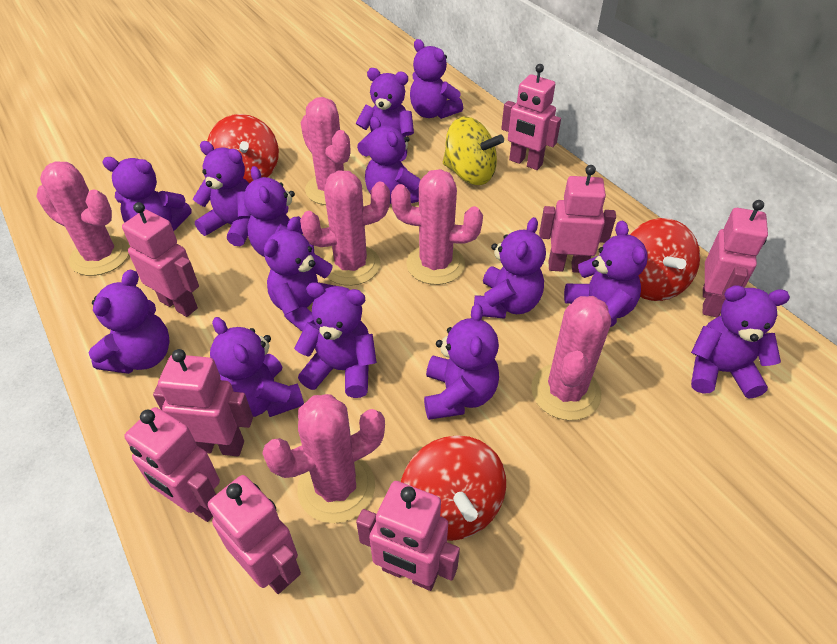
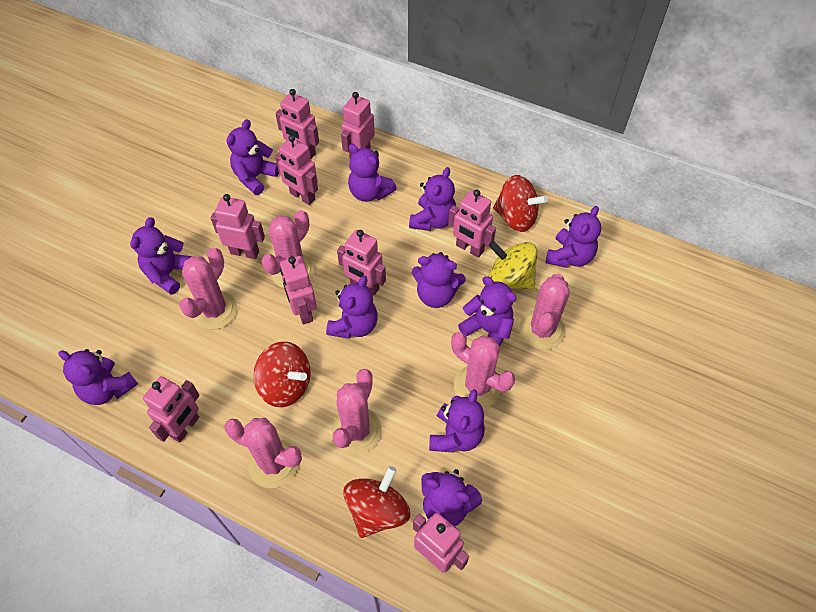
pink robot: [122,202,199,317] [124,407,220,522] [153,349,253,456] [208,475,301,594] [356,481,460,591] [501,64,561,170] [539,165,616,273] [703,200,768,317] = 8 -> [143,376,200,443] [211,194,265,259] [275,89,319,160] [275,135,318,205] [280,256,317,324] [337,230,386,296] [341,92,375,157] [413,513,469,573] [448,190,496,258] = 9
purple teddy bear: [89,269,170,374] [102,157,192,231] [193,141,251,246] [210,317,304,417] [244,166,314,257] [264,217,334,331] [294,282,377,398] [356,68,414,162] [365,116,420,204] [410,39,463,119] [424,303,499,420] [474,217,546,319] [564,220,648,327] [691,285,790,399] = 14 -> [58,349,138,405] [130,217,192,295] [226,119,279,195] [326,276,378,339] [348,144,397,202] [409,167,456,231] [412,252,466,308] [421,469,482,526] [429,389,485,453] [458,276,516,346] [545,206,601,268] = 11

